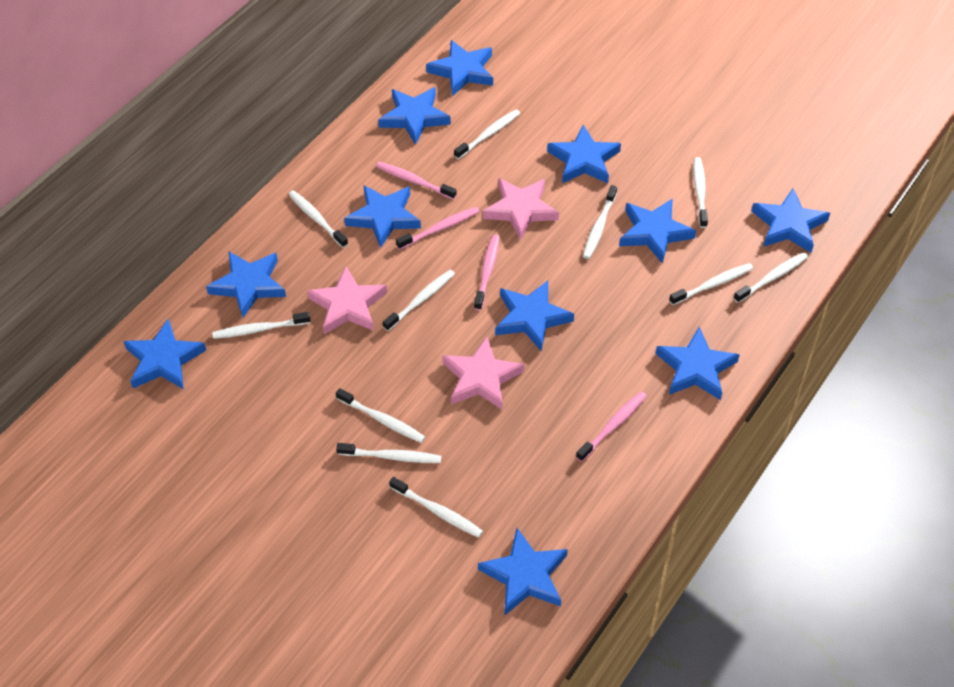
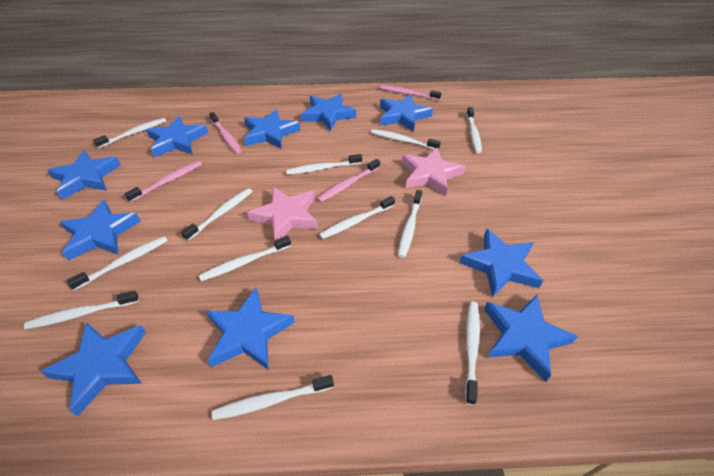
blue star: [123,318,206,389] [206,252,286,318] [344,185,421,248] [378,87,451,145] [426,40,493,96] [478,528,568,615] [495,281,574,351] [547,125,621,183] [619,199,696,264] [656,327,740,400] [752,189,830,253] = 11 -> [40,322,146,416] [47,150,121,200] [60,200,141,261] [146,116,208,157] [206,288,295,370] [244,109,300,149] [301,94,356,131] [380,94,433,132] [459,228,543,297] [484,295,578,382] = 10
pink star: [307,266,387,334] [442,337,524,410] [483,178,559,240] = 3 -> [247,186,318,240] [402,148,465,196] = 2
white toothbrush: [212,312,311,339] [289,190,348,248] [336,388,425,443] [336,443,442,463] [383,270,455,331] [389,477,483,538] [454,109,520,159] [583,185,617,259] [669,263,753,305] [693,157,708,228] [734,252,808,303] = 11 -> [24,291,139,329] [67,236,168,291] [93,118,166,148] [181,188,252,241] [199,236,291,281] [212,375,334,420] [286,154,362,175] [319,196,395,239] [371,129,441,150] [398,190,422,258] [465,301,480,405] [467,107,482,153] = 12

